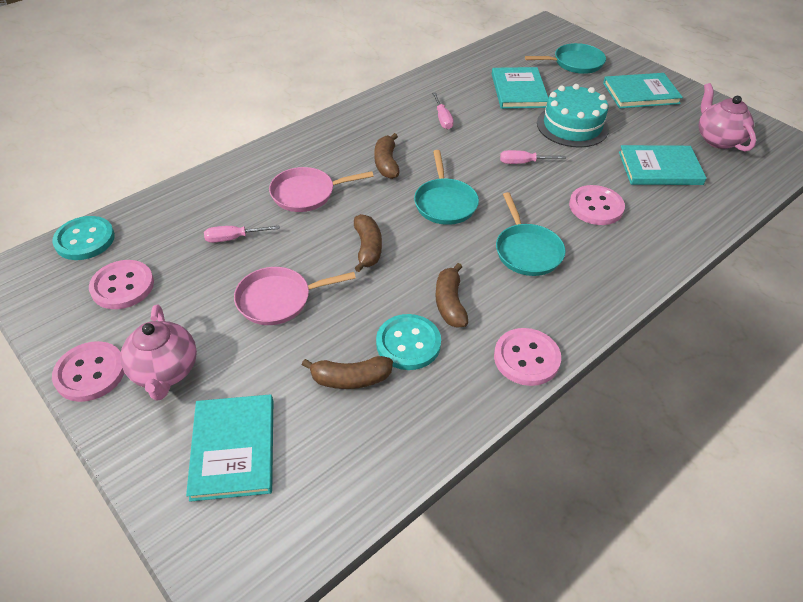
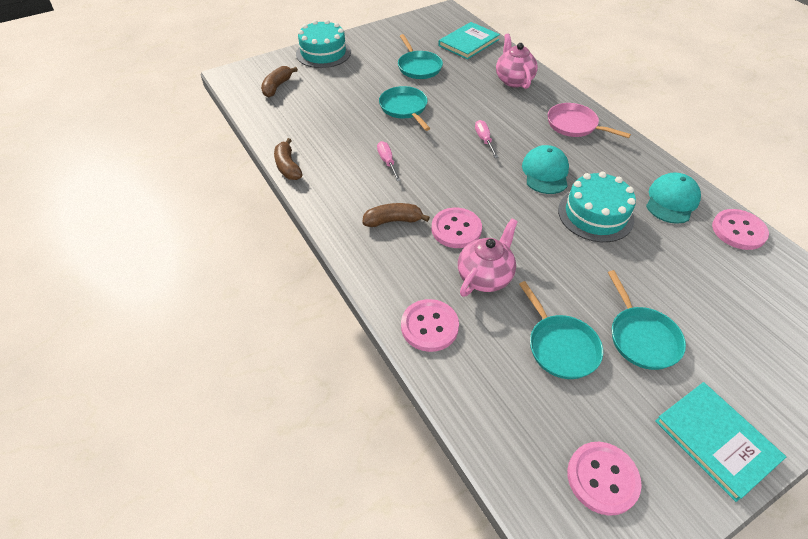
brown banana: [302,356,393,389] [354,214,382,272] [374,133,399,179] [435,263,468,327] = 4 -> [261,66,298,97] [274,138,303,180] [362,203,430,227] = 3
pink pan: [234,267,356,325] [269,167,374,212] = 2 -> [548,103,631,138] = 1
pink screwdriver: [204,225,280,243] [432,93,454,129] [500,150,566,164] = 3 -> [377,141,401,181] [475,120,498,158] = 2
turquoise book: [186,394,273,502] [492,67,548,109] [603,73,683,108] [619,145,707,185] = 4 -> [438,22,500,59] [655,382,786,502] = 2
turquoise button: [52,216,115,260] [376,314,441,370] = 2 -> none = 0
turquoise cake: [537,84,609,148] = 1 -> [296,20,351,68] [558,172,636,242] = 2
turquoise cap: none = 0 -> [522,145,569,194] [646,172,701,224] = 2
turquoise pan: [414,150,479,225] [496,192,566,276] [525,43,606,74] = 3 -> [379,86,430,131] [398,34,443,79] [519,281,603,379] [608,270,686,370] = 4

